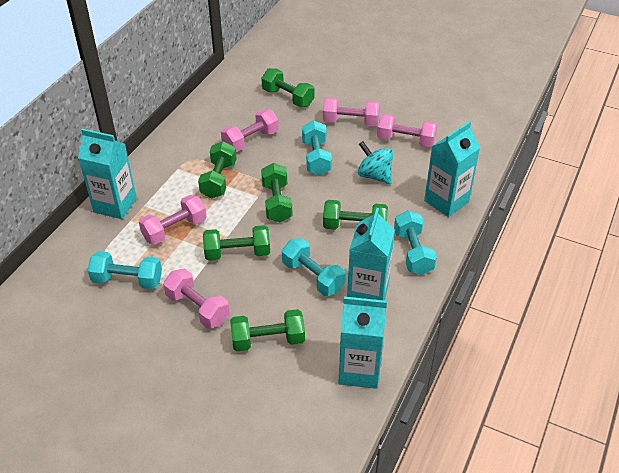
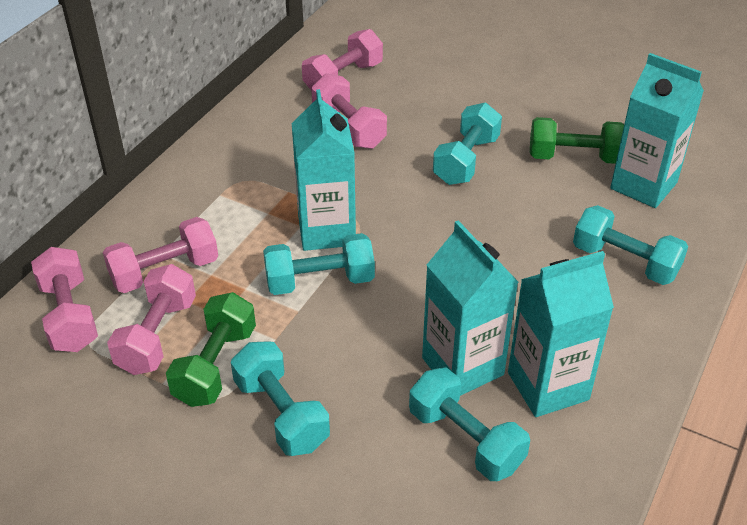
green dumbbell: [198,141,237,198] [203,225,270,261] [230,309,305,351] [261,68,315,107] [261,163,293,222] [323,200,388,229] = 6 -> [166,292,256,407] [530,117,624,164] = 2
turquoise dumbbell: [88,251,162,289] [282,238,346,296] [302,120,332,176] [394,210,437,275] = 4 -> [231,341,330,456] [263,233,375,295] [409,368,530,481] [433,103,502,185] [573,205,688,285] = 5
turquoise spinning top: [358,141,393,184] = 1 -> none = 0

